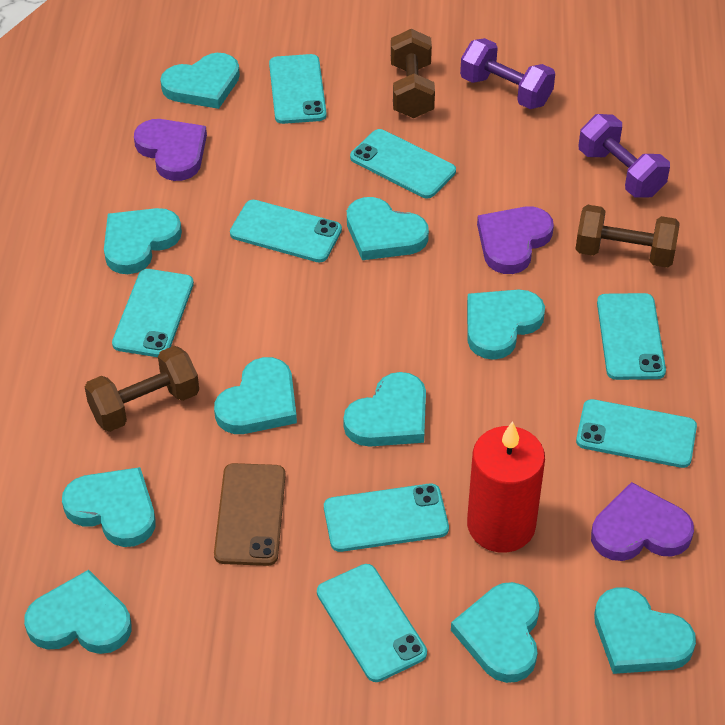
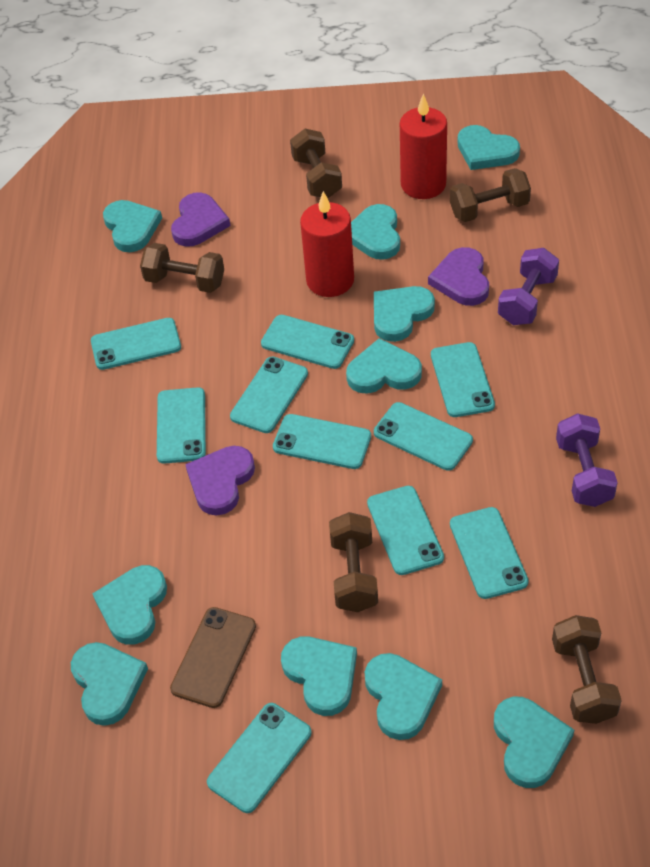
brown dumbbell: [85,346,199,432] [391,29,435,118] [576,205,680,268] = 3 -> [140,243,224,293] [290,129,342,198] [329,512,378,612] [450,168,531,222] [552,615,622,724] = 5
red candle: [467,421,545,553] = 1 -> [300,191,354,297] [400,93,447,199] = 2
turquoise phone: [112,269,194,357] [230,200,342,263] [269,54,327,124] [317,564,427,682] [324,484,449,552] [350,129,456,198] [576,399,697,468] [597,293,666,380] = 8 -> [91,318,181,370] [157,387,206,464] [207,703,311,813] [230,356,308,433] [261,315,354,369] [273,414,371,469] [367,486,444,575] [374,402,473,471] [431,342,495,417] [450,507,529,599] = 10

